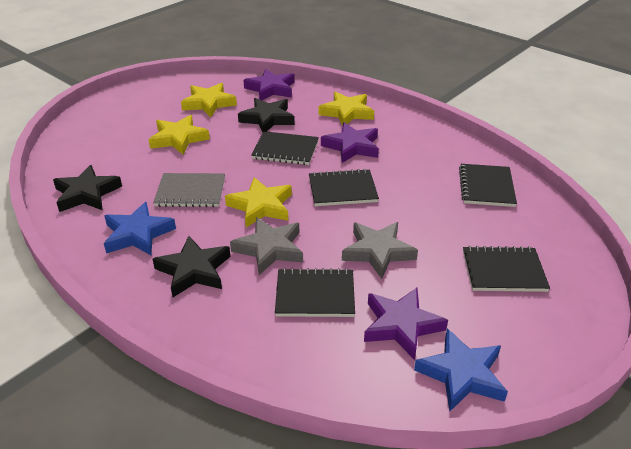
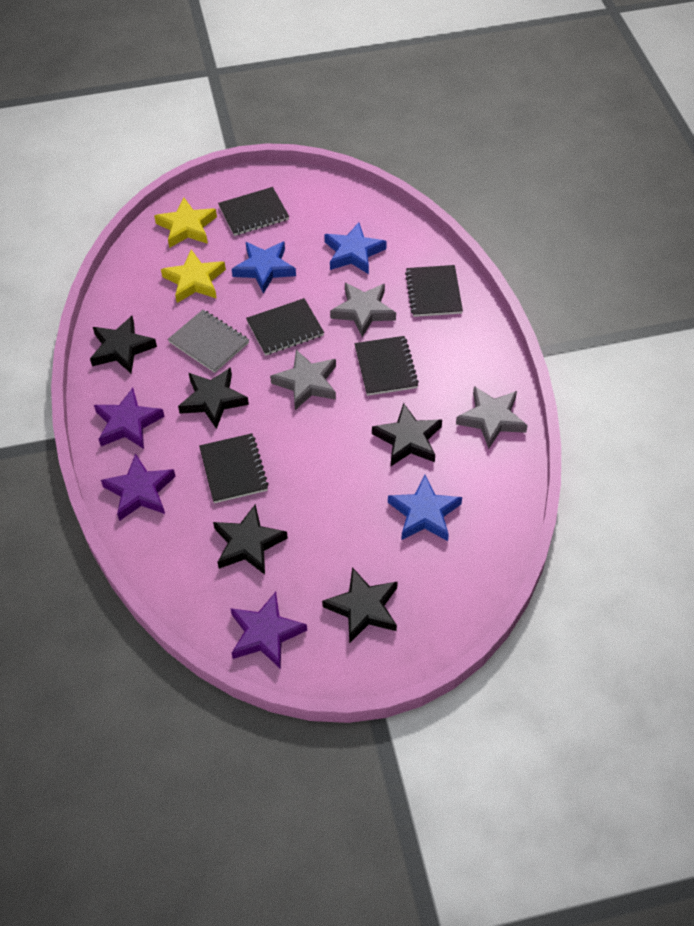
black star: [53,165,122,212] [153,236,231,297] [238,98,295,133] = 3 -> [90,316,157,373] [178,367,249,429] [213,504,288,574] [322,567,398,644] [372,403,442,466] = 5
blue star: [104,202,176,255] [414,329,508,412] = 2 -> [232,241,296,294] [324,222,387,274] [388,475,462,541] = 3
grey star: [230,217,303,275] [342,222,418,279] = 2 -> [270,350,336,410] [330,283,396,337] [456,386,528,449] = 3
yellow star: [148,115,210,155] [181,83,237,117] [225,177,292,227] [319,92,374,126] = 4 -> [154,198,217,248] [161,250,226,303] = 2

